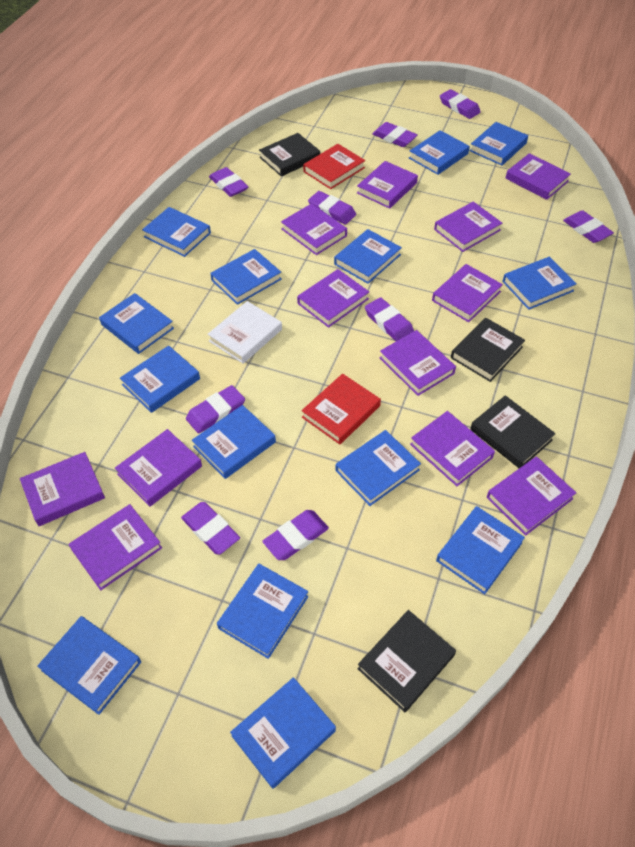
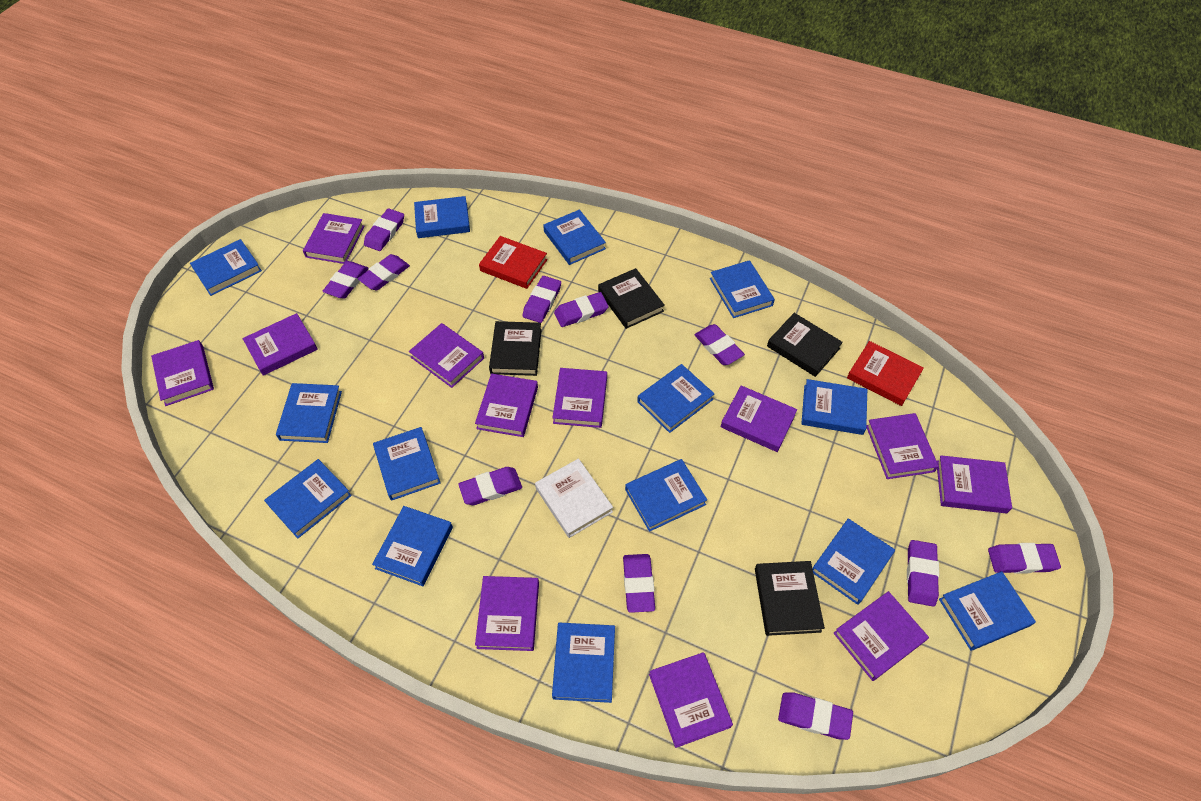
purple eraser: [181,502,240,555] [186,385,245,434] [209,167,249,197] [262,510,329,560] [308,191,356,225] [365,297,414,341] [372,122,417,147] [440,89,481,119] [563,210,614,243] = 9 -> [323,261,369,299] [358,254,410,290] [364,208,404,251] [458,467,522,505] [522,276,561,323] [554,292,609,327] [623,554,655,613] [694,324,745,365] [778,692,853,740] [907,540,939,607] [988,543,1061,574] = 11

